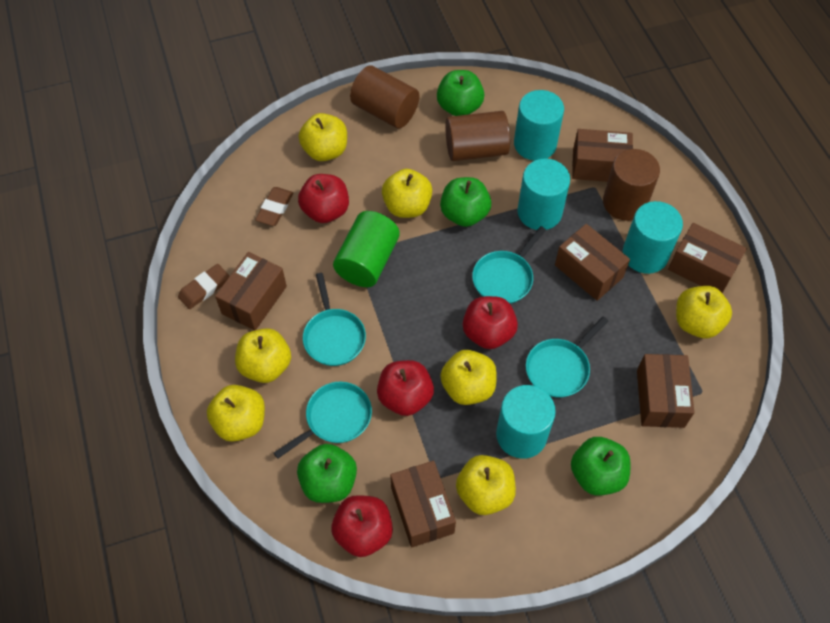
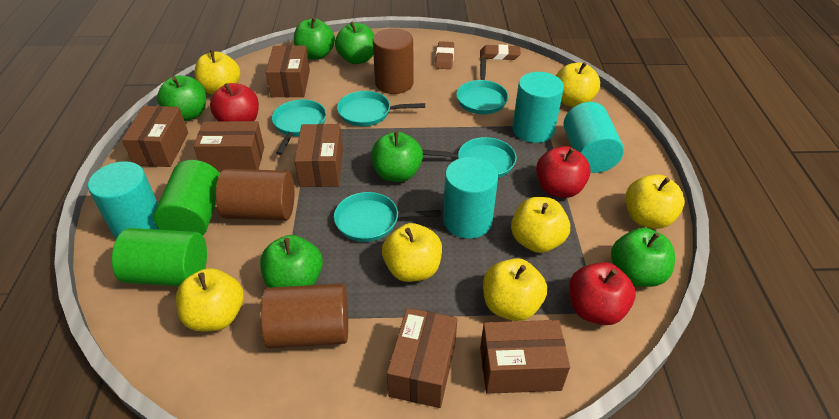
green apple: [297,444,357,503] [437,70,484,116] [440,177,491,227] [571,437,630,496] = 4 -> [157,76,206,121] [260,235,323,288] [294,17,335,60] [335,22,374,64] [371,131,423,182] [611,228,675,287] = 6
green cylinder: [333,211,400,287] = 1 -> [112,228,207,286] [154,160,220,235] = 2
red apple: [298,174,349,223] [331,495,393,557] [377,360,434,416] [463,296,518,349] = 4 -> [210,83,259,121] [536,146,591,198] [569,262,636,325] = 3
turquoise pan: [274,382,372,459] [303,273,366,366] [472,226,546,304] [526,316,608,398] = 4 -> [272,99,326,155] [334,192,441,242] [337,91,425,127] [422,137,516,178] [456,58,508,114] = 5

